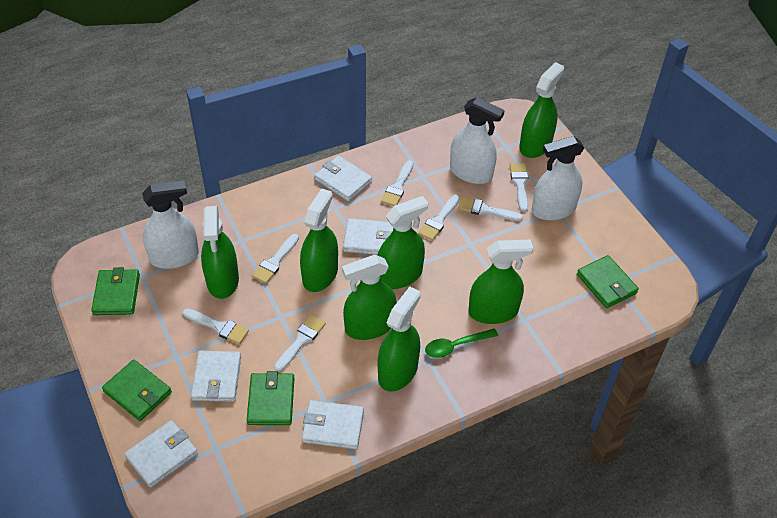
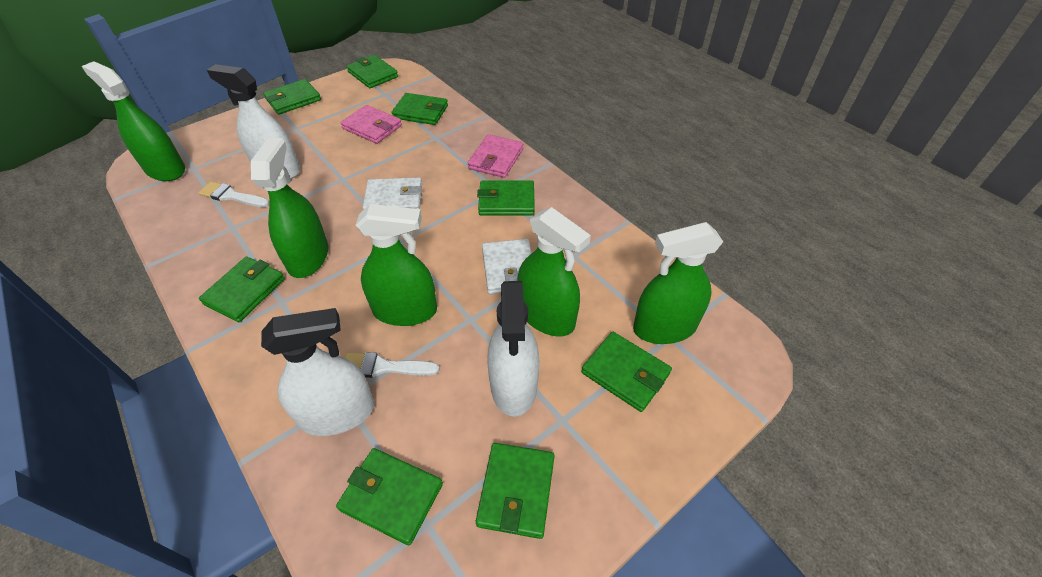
green spoon: [425,328,498,358] = 1 -> none = 0
green spray bottle: [201,206,239,299] [300,188,338,292] [342,255,397,340] [377,196,428,289] [378,287,421,391] [469,240,533,324] [519,62,564,158] = 7 -> [82,61,185,181] [251,138,329,278] [356,204,437,326] [517,207,591,337] [633,222,723,344] = 5
green wallet: [91,267,140,315] [102,359,172,421] [247,371,294,425] [577,255,639,308] = 4 -> [199,257,285,322] [263,79,321,115] [336,448,443,545] [347,55,398,88] [391,93,448,125] [476,443,555,539] [477,180,535,215] [581,332,672,412] = 8
pink wallet: none = 0 -> [341,105,402,144] [468,134,523,178] = 2
white brush: [183,308,249,344] [252,234,299,284] [274,315,326,372] [381,160,413,206] [418,195,460,241] [458,197,523,221] [510,163,529,212] = 7 -> [198,181,269,207] [345,352,440,378] = 2
white wallet: [124,420,198,488] [191,351,241,402] [302,400,364,449] [315,156,372,201] [343,218,394,255] = 5 -> [362,177,422,210] [482,239,532,294] = 2

